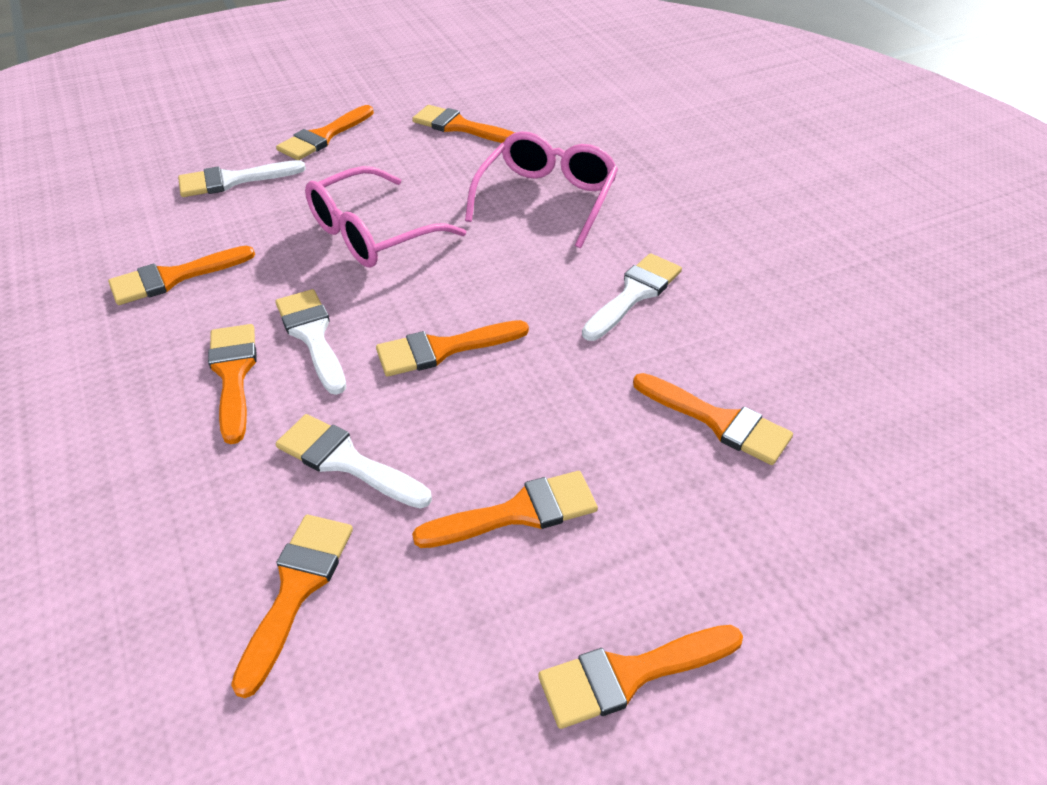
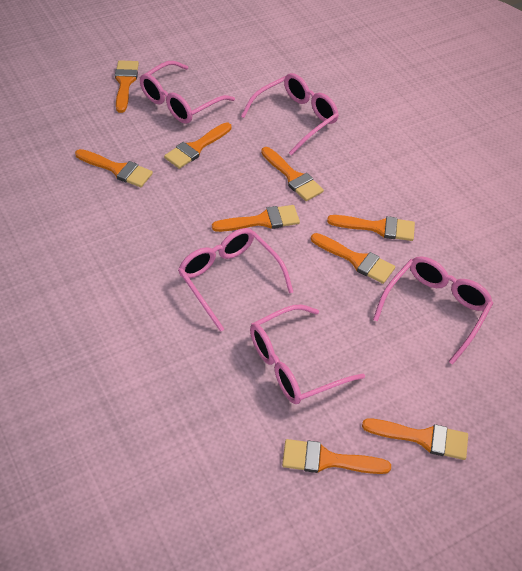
pink glasses: [305,166,466,268] [465,131,618,248] = 2 -> [140,61,235,124] [178,228,293,332] [241,73,339,155] [250,304,365,404] [373,256,493,365] = 5
white brush: [178,160,306,197] [275,289,346,395] [276,414,432,509] [582,253,682,341] = 4 -> none = 0

